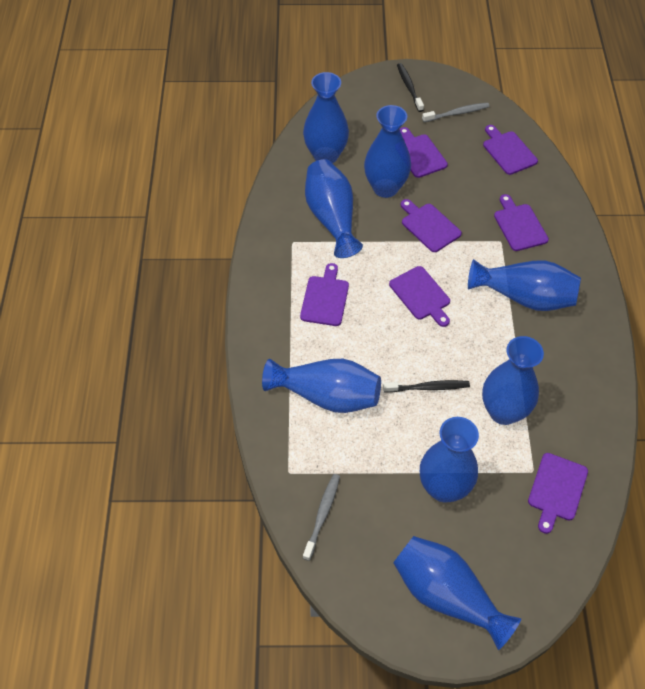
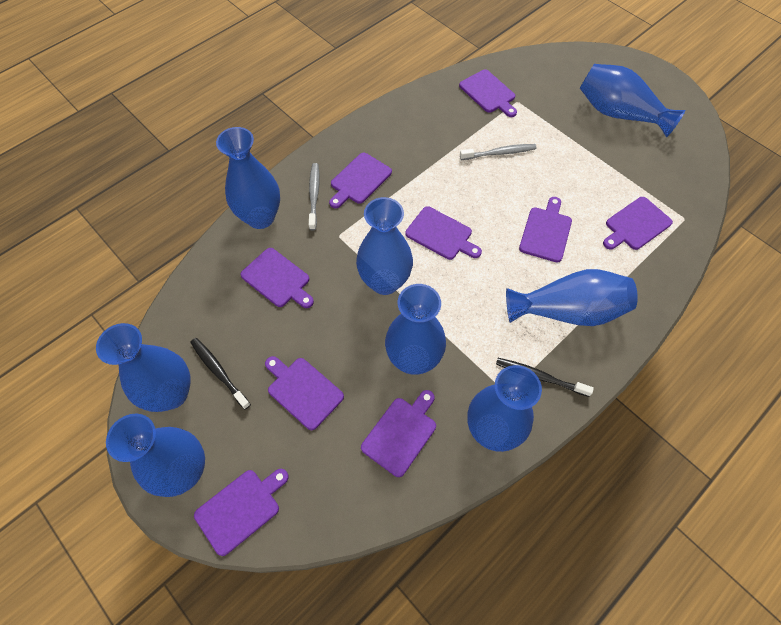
purple cutting board: [300,263,349,326] [389,266,450,327] [400,127,448,178] [401,199,462,252] [483,125,538,175] [494,194,549,251] [528,453,588,534] = 7 -> [194,469,289,556] [241,248,314,308] [265,356,344,430] [329,153,392,208] [361,390,436,477] [405,206,482,260] [459,69,517,117] [519,197,572,263] [603,197,673,250] = 9

